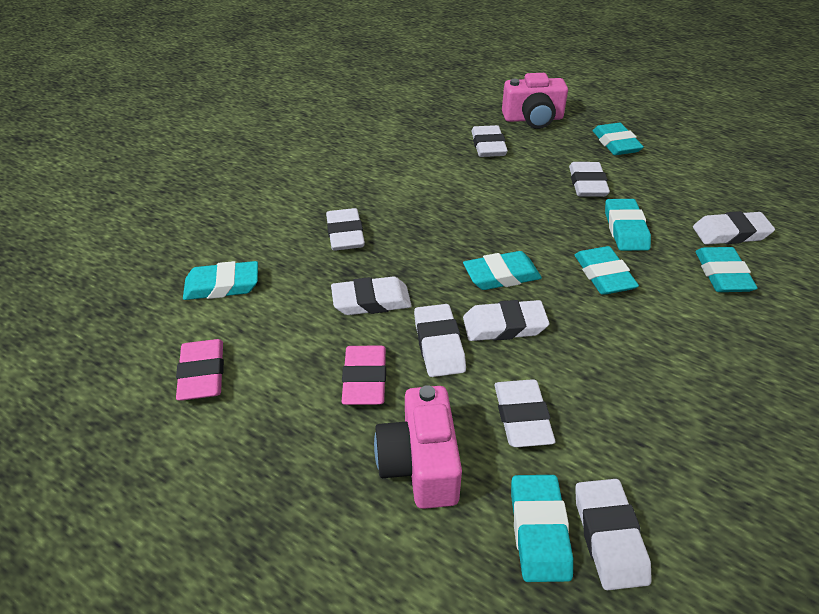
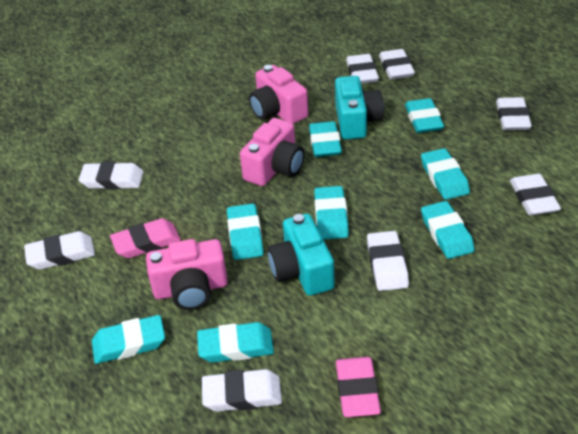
pink camera: [374,385,462,509] [502,73,568,129] = 2 -> [146,239,228,310] [240,118,304,186] [249,65,308,124] = 3
turquoise camera: none = 0 -> [267,214,335,296] [335,76,384,139] = 2
turquoise eraser: [183,261,258,300] [463,251,542,290] [511,475,573,582] [575,246,639,295] [593,123,644,155] [605,199,651,251] [695,247,758,292] = 7 -> [92,315,165,364] [197,322,274,363] [227,204,264,260] [309,121,342,157] [314,186,349,240] [405,98,444,133] [421,148,470,200] [421,201,475,259] = 8
white eraser: [326,208,365,251] [331,277,412,315] [414,304,466,377] [463,300,549,341] [471,125,508,157] [494,379,555,447] [569,162,610,197] [575,479,652,590] [693,211,775,245] = 9 -> [24,231,95,270] [79,162,144,190] [202,369,282,412] [346,54,379,84] [367,231,409,291] [379,49,415,79] [496,97,532,130] [510,174,561,215] = 8

